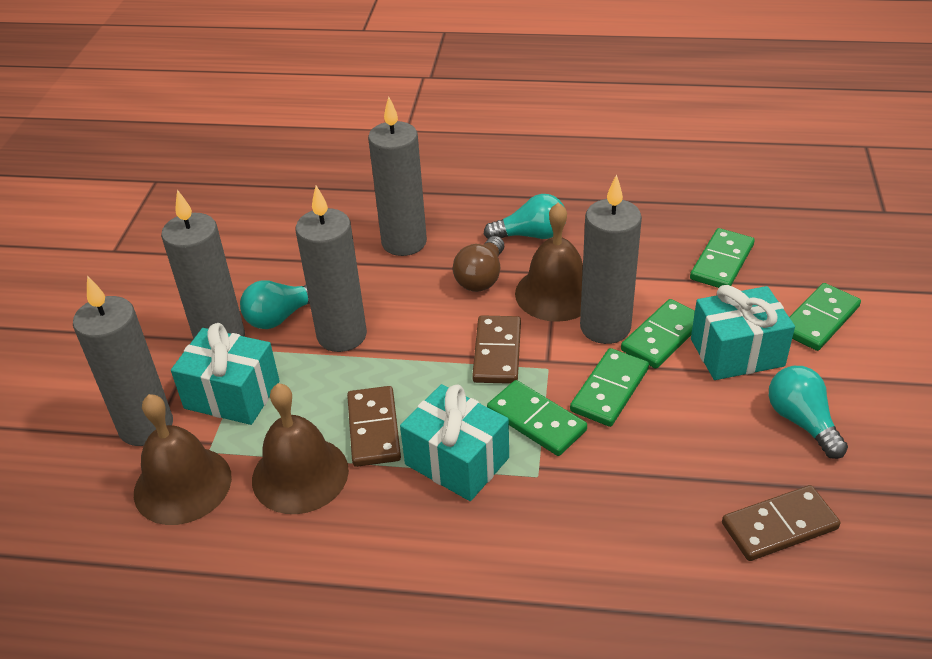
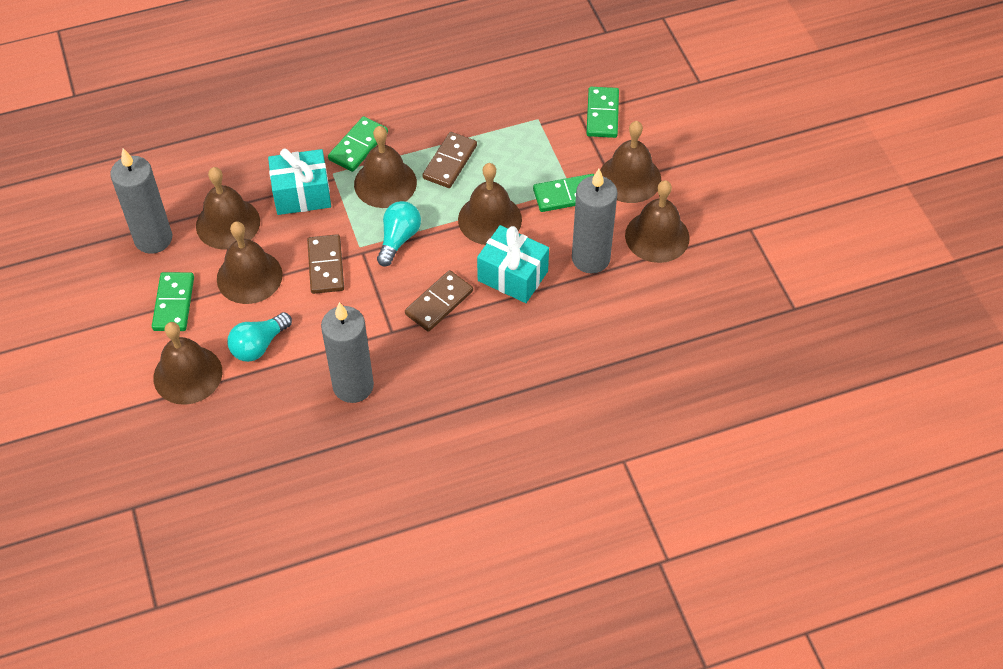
brown bell: [134,394,232,525] [252,383,349,514] [515,202,583,322] = 3 -> [153,322,223,405] [196,167,260,249] [217,221,283,304] [354,126,417,208] [458,163,522,245] [600,121,661,203] [625,180,690,263] = 7
brown light bulb: [453,236,504,292] = 1 -> none = 0
green domino: [487,380,587,456] [570,348,649,427] [621,299,695,369] [690,228,755,288] [789,283,861,351] = 5 -> [152,272,194,331] [328,116,388,172] [533,174,594,212] [586,87,619,138] = 4
grey candle: [73,275,173,446] [161,190,245,339] [295,186,367,352] [368,97,427,256] [580,174,642,344] = 5 -> [110,148,172,254] [321,302,374,403] [572,169,618,273] = 3
turquoise gift: [171,323,280,425] [400,384,509,501] [691,285,795,380] = 3 -> [268,148,331,215] [477,225,549,303] = 2
turquoise light bulb: [240,280,310,329] [484,194,565,239] [769,366,848,459] = 3 -> [228,312,292,362] [377,201,421,266] = 2

